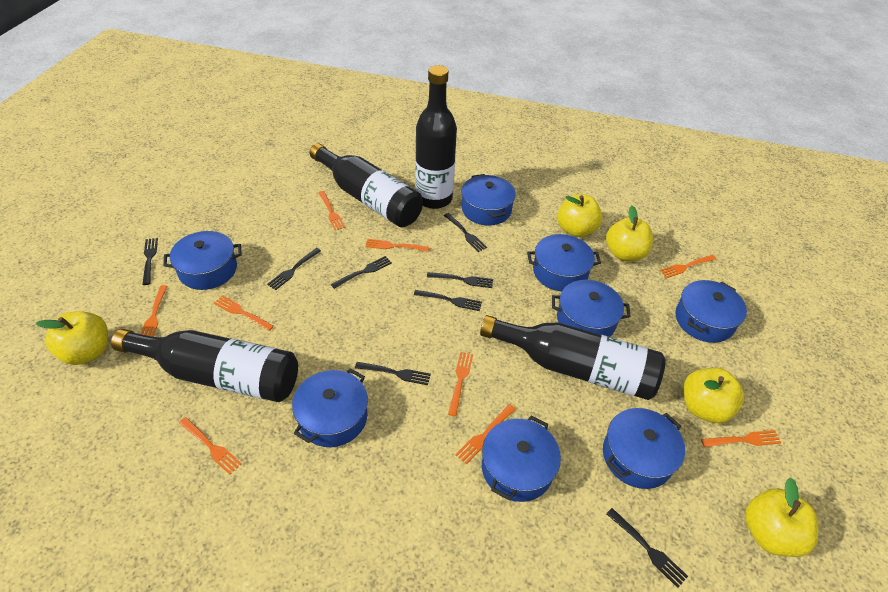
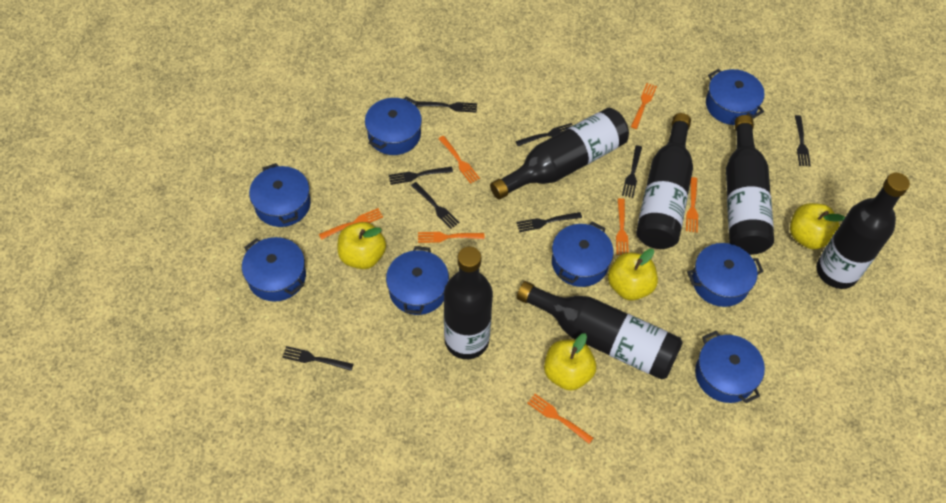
black bottle: [111,329,298,402] [309,143,423,227] [415,65,457,209] [480,315,666,400] = 4 -> [444,247,493,359] [490,108,629,200] [517,281,683,380] [636,113,693,249] [726,115,774,255] [816,173,910,289] = 6
orange fork: [141,285,168,337] [179,417,242,475] [214,295,274,331] [318,191,345,230] [365,239,429,252] [448,352,473,416] [455,404,516,464] [660,255,716,278] [701,430,781,447] = 9 -> [319,208,383,240] [418,232,484,243] [438,136,480,184] [527,394,593,444] [616,198,628,255] [631,83,657,129] [686,177,698,233] = 7
yellow apple: [36,311,108,365] [557,194,603,237] [606,206,653,261] [684,368,744,423] [745,478,818,557] = 5 -> [338,222,386,269] [544,333,596,391] [608,249,658,301] [790,203,845,249] = 4

